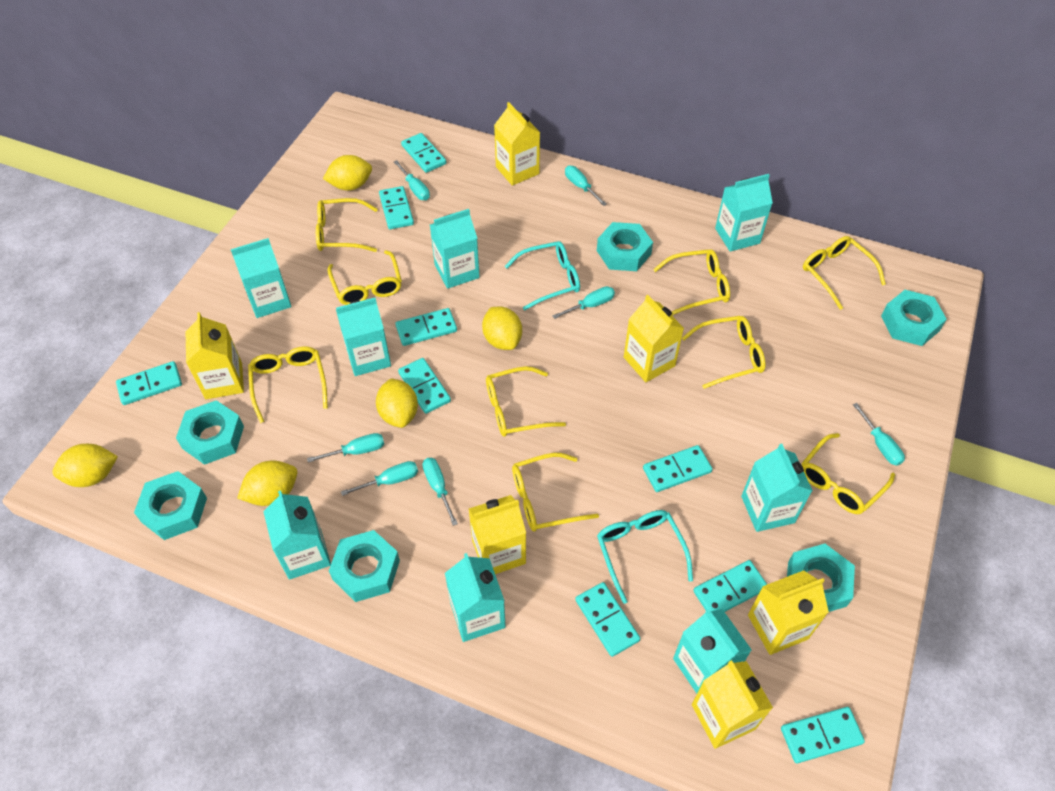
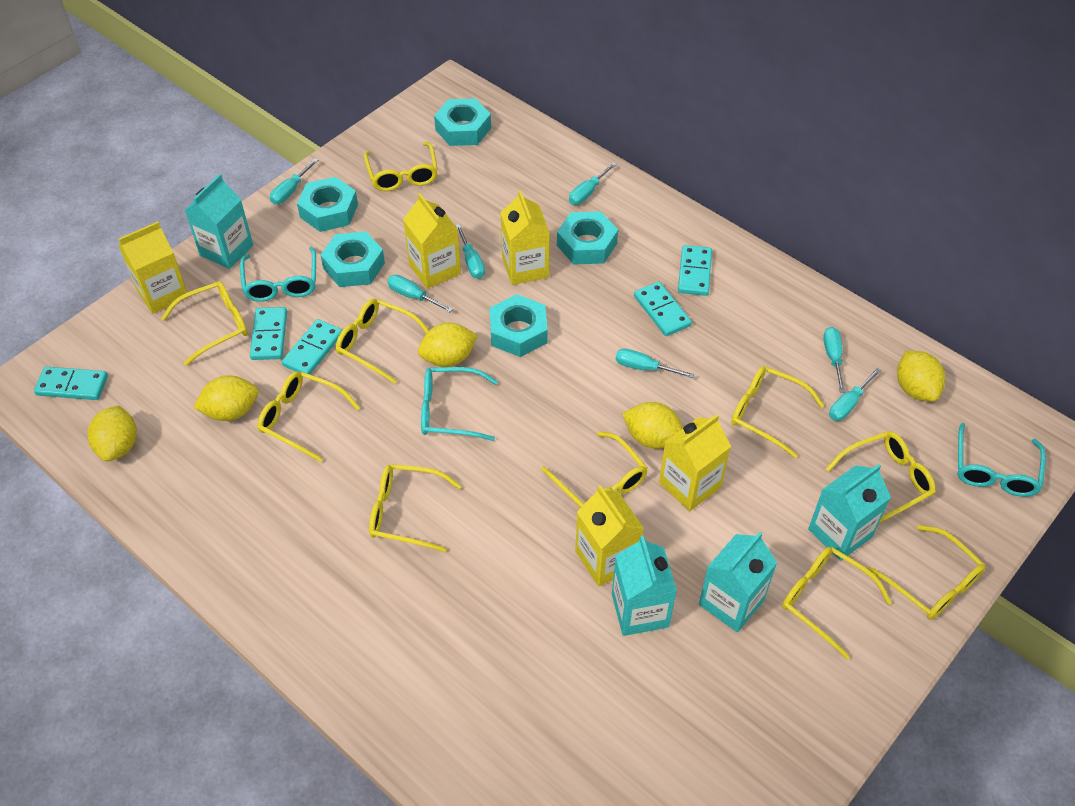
turquoise carton: [231,238,291,318] [263,490,331,580] [336,298,391,376] [430,209,480,289] [445,553,506,642] [673,609,752,694] [715,174,773,252] [741,444,813,532] = 8 -> [185,174,253,269] [612,536,677,636] [699,532,777,632] [808,464,891,561] = 4
turquoise domino: [116,361,182,405] [379,186,414,229] [395,308,457,346] [398,358,451,414] [401,133,446,173] [575,582,640,657] [643,445,712,492] [693,560,767,612] [781,707,865,763] = 9 -> [34,367,108,400] [250,307,287,360] [282,319,342,374] [634,282,692,336] [678,245,712,296] = 5
turquoise glasses: [505,241,580,310] [597,510,693,604] = 2 -> [240,247,316,302] [421,367,498,441] [957,423,1046,497] = 3
turquoise nut: [134,471,207,540] [176,400,244,465] [329,530,400,602] [597,222,653,271] [787,544,855,612] [881,290,947,346] = 6 -> [297,177,358,232] [320,232,385,287] [434,98,491,146] [489,294,548,357] [557,211,618,264] = 5
yellow carton: [186,312,244,399] [469,495,526,574] [494,102,540,186] [624,295,684,382] [692,660,773,749] [748,570,829,655] = 6 -> [118,221,187,314] [403,193,461,289] [500,190,550,285] [575,485,644,587] [659,414,731,511] = 5
yellow glasses: [248,346,328,423] [316,198,378,252] [327,250,402,305] [486,366,566,437] [512,453,599,532] [653,249,730,315] [682,316,766,389] [802,433,895,514] [803,236,886,310] = 9 -> [161,281,248,365] [257,371,360,462] [336,299,429,384] [364,142,438,191] [369,464,461,552] [541,431,648,507] [731,366,825,458] [782,547,892,659] [826,431,936,523] [867,525,986,620] = 10

